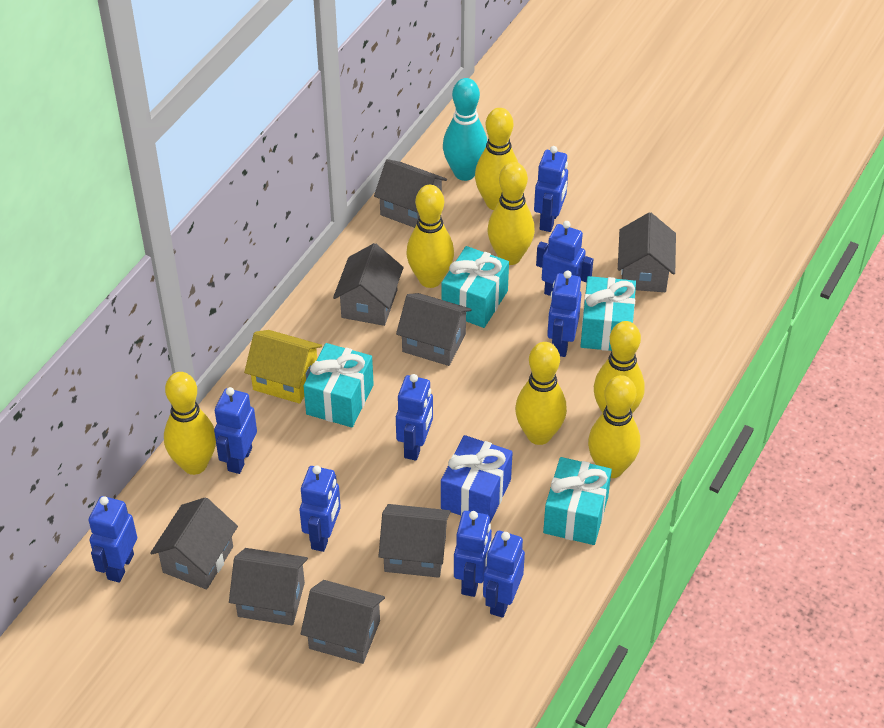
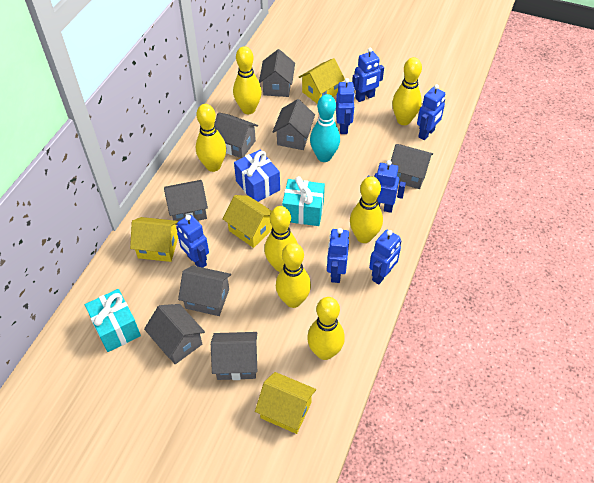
blue robot: [88,496,137,583] [214,387,257,474] [300,465,341,552] [396,374,433,461] [454,511,492,597] [483,531,525,618] [534,146,568,232] [536,221,593,296] [547,271,581,357] = 9 -> [176,215,209,268] [327,228,349,283] [336,78,355,134] [352,48,384,102] [367,160,406,213] [369,229,401,285] [417,84,445,140] = 7
turquoise gift: [303,343,374,427] [441,246,509,328] [543,457,612,545] [580,276,636,351] = 4 -> [85,289,141,352] [282,176,325,226] = 2
yellow house: [244,330,322,404] = 1 -> [130,217,179,262] [223,195,272,248] [255,372,316,434] [299,58,345,104] = 4

